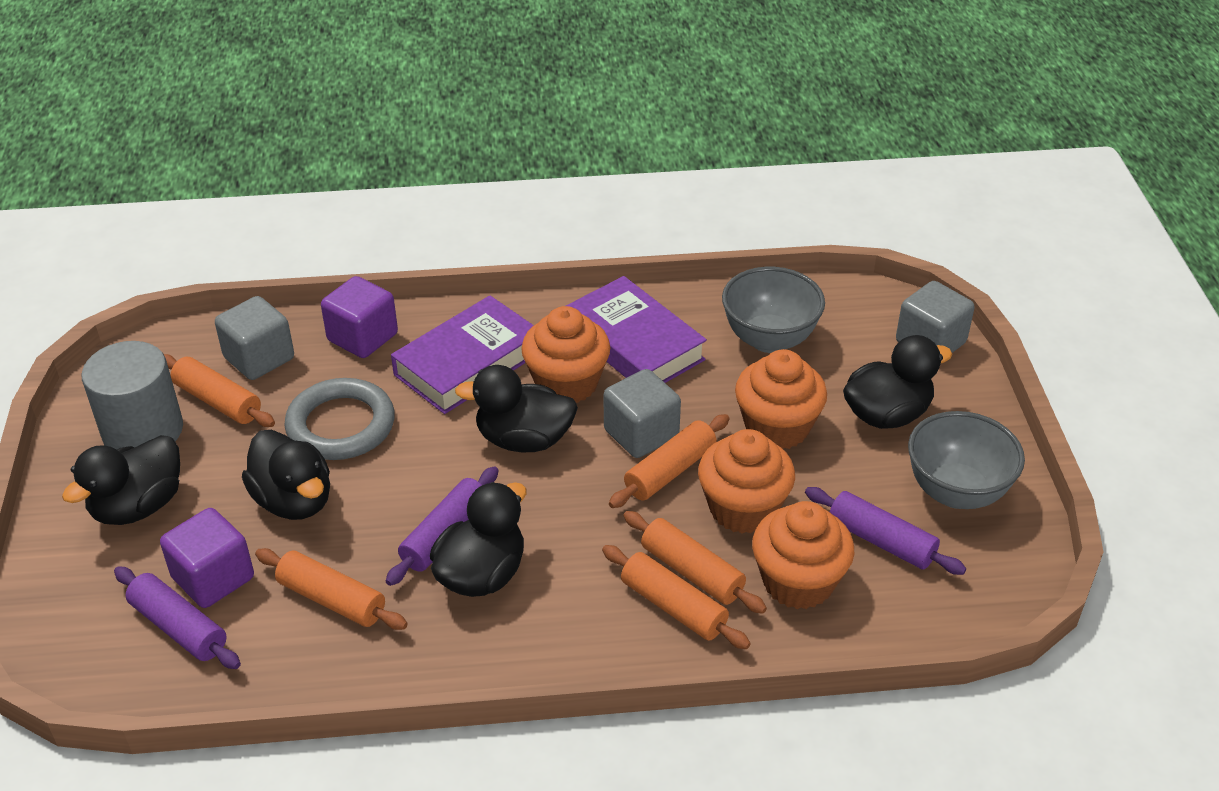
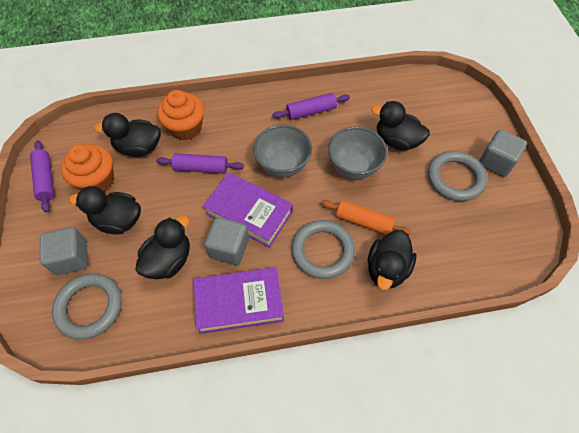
grey cylinder: [81,341,183,450] = 1 -> none = 0
grey ring: [284,378,395,460] = 1 -> [52,273,122,340] [292,220,355,279] [428,151,487,201] = 3
orange cupcake: [521,306,610,403] [698,429,795,533] [735,349,827,449] [752,501,854,609] = 4 -> [61,144,114,192] [157,90,204,141] = 2
orange rolling pin: [164,354,275,427] [255,548,408,630] [602,545,751,649] [609,414,729,508] [623,511,767,614] = 5 -> [321,200,411,235] = 1
purple cube: [160,508,254,608] [321,276,398,358] = 2 -> none = 0

